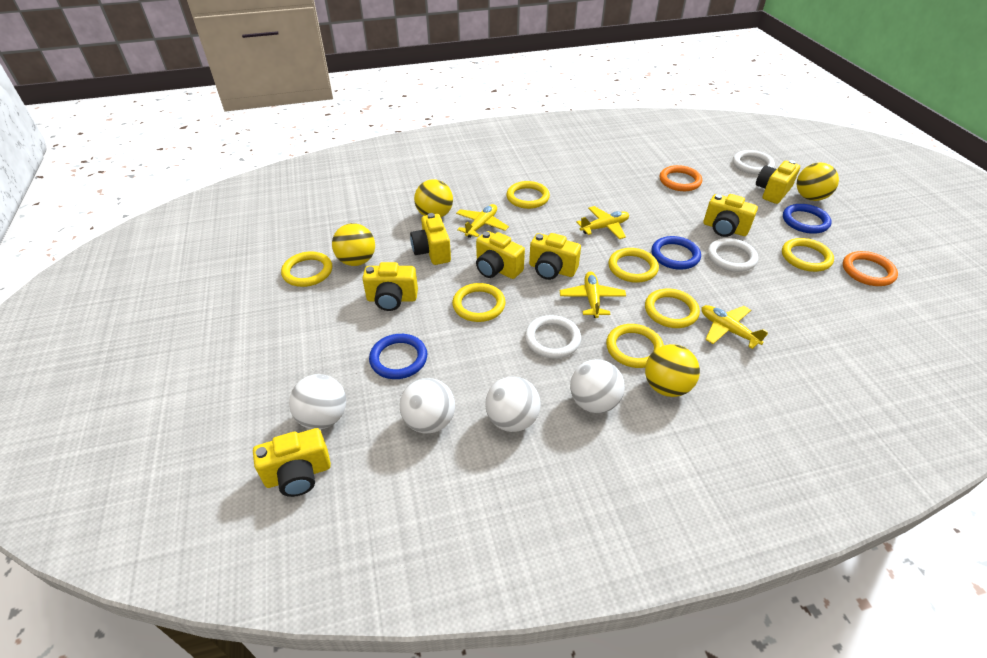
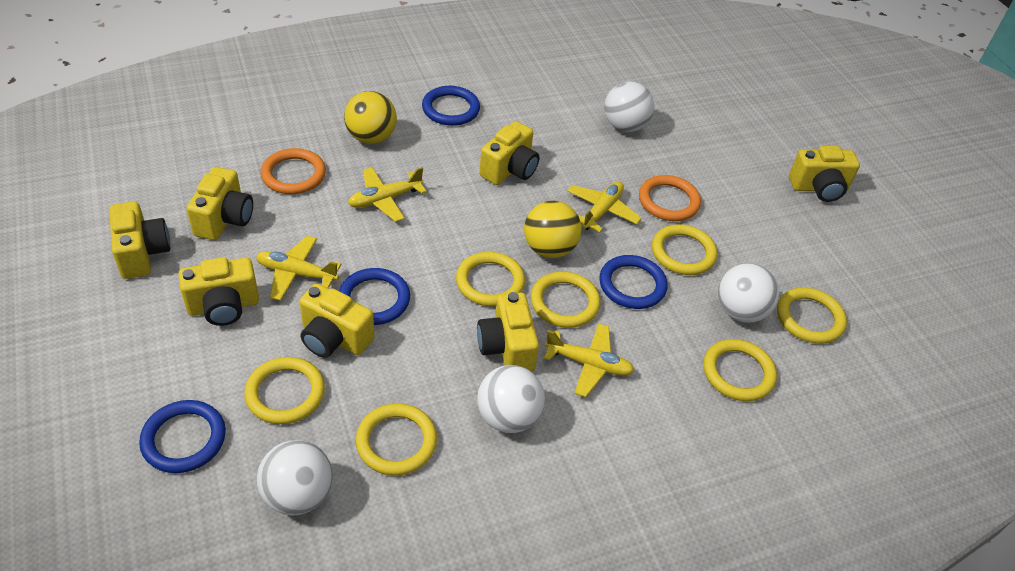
blue ring: [369,334,427,379] [652,236,701,270] [783,204,831,234] = 3 -> [139,400,226,473] [339,268,410,325] [422,86,480,126] [599,255,667,309] = 4
white ring: [525,315,581,358] [708,238,758,272] [733,150,775,175] = 3 -> none = 0
yellow ball: [332,223,375,266] [414,179,453,217] [645,344,700,397] [797,163,839,201] = 4 -> [344,91,397,144] [524,201,581,258] = 2

